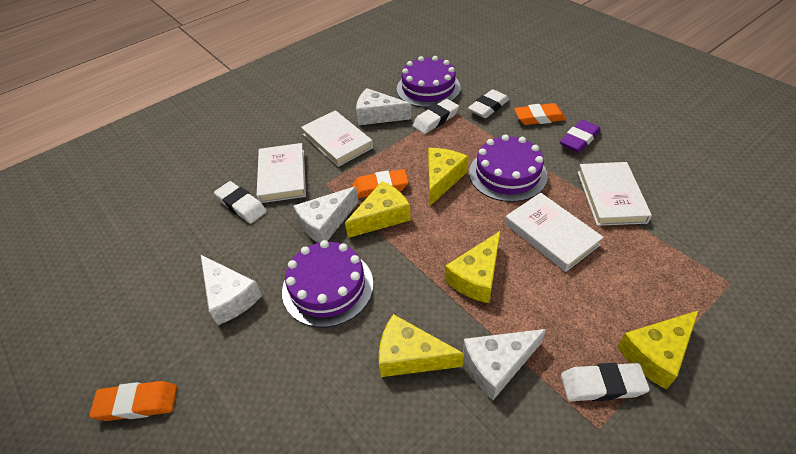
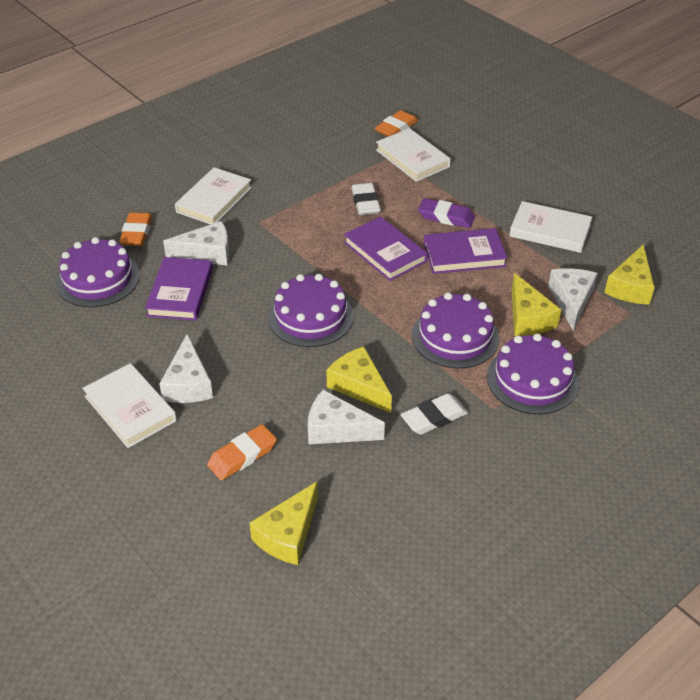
purple book: none = 0 -> [145,257,213,321] [344,216,428,281] [424,228,508,274] = 3
purple cake: [282,240,374,327] [397,56,461,108] [469,134,548,202] = 3 -> [56,237,140,307] [268,274,354,347] [412,293,499,368] [487,334,579,414] = 4
white eraser: [214,181,267,224] [413,99,459,134] [468,89,510,118] [561,363,650,401] = 4 -> [351,183,381,215] [401,393,468,435] = 2
yellow cheese: [345,181,411,238] [379,314,464,377] [428,148,469,206] [445,231,500,303] [617,310,699,390] = 5 -> [249,482,318,565] [326,346,392,413] [511,273,561,336] [604,245,655,305] = 4

